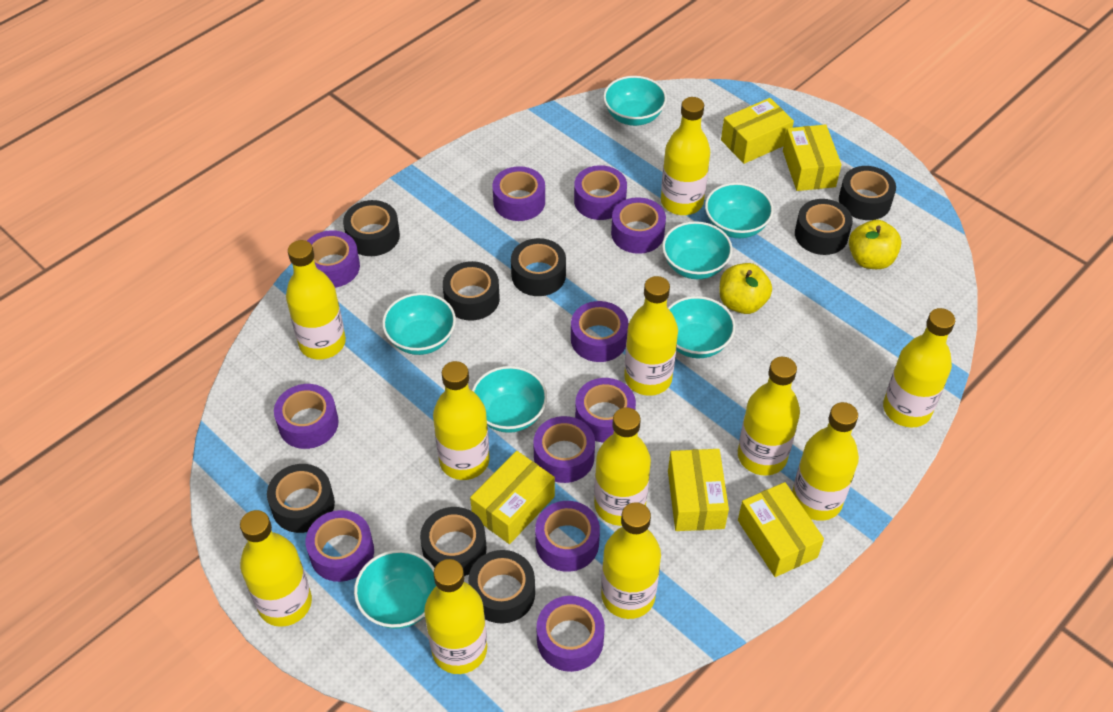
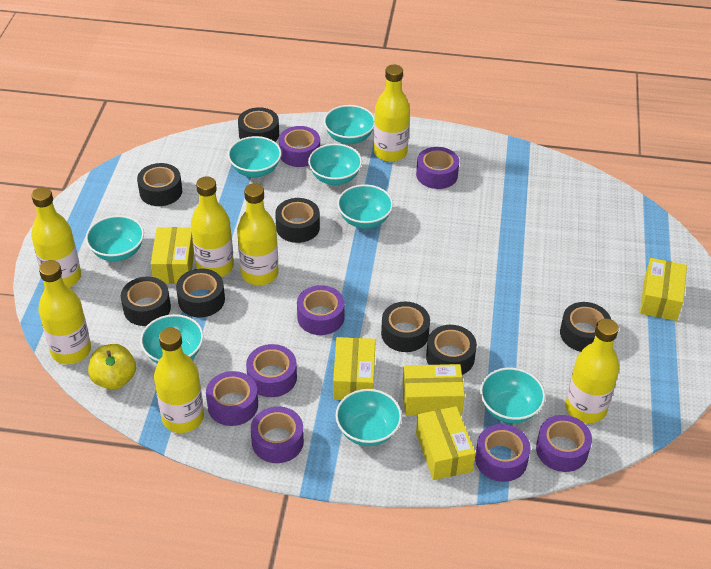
purple tape: [274,384,339,449] [306,510,374,582] [307,230,360,288] [492,166,545,221] [533,416,595,483] [535,501,600,572] [537,596,605,672] [571,301,628,362] [574,165,627,220] [575,378,636,442] [611,197,666,254] = 11 -> [206,371,258,426] [246,344,297,397] [251,406,304,463] [279,126,320,167] [297,285,345,335] [416,147,459,189] [475,424,531,482] [536,415,592,472] = 8
turquoise bowl: [354,550,436,629] [382,293,456,355] [472,366,547,433] [603,76,667,126] [662,221,733,279] [668,296,736,358] [705,183,774,238] = 7 -> [86,215,144,261] [140,314,204,363] [228,136,281,177] [308,144,362,185] [324,105,375,144] [336,389,402,446] [337,184,393,229] [480,368,545,423] = 8
yellow apple: [719,263,772,314] [849,220,901,269] = 2 -> [88,344,136,390] = 1
yellow bottle: [240,510,312,627] [286,240,346,359] [424,559,487,674] [433,361,489,480] [594,407,651,526] [601,502,661,619] [624,276,678,396] [661,97,710,215] [738,357,800,475] [792,402,859,521] [883,308,955,428] = 11 -> [31,187,81,287] [38,260,91,364] [154,328,204,433] [191,176,234,277] [237,183,279,285] [374,65,410,162] [566,319,619,423] = 7

